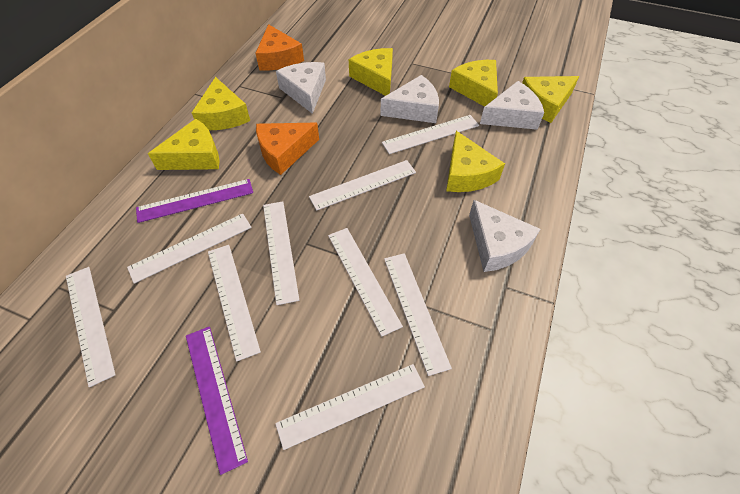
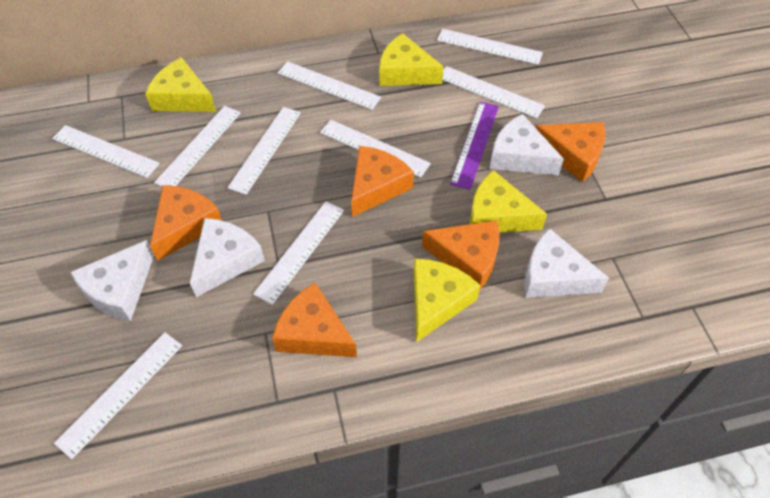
orange cheese: [255,24,304,70] [256,123,319,175] = 2 -> [150,185,222,261] [272,283,357,357] [351,146,414,217] [422,220,500,289] [536,122,606,182] = 5
purple ruler: [136,179,253,223] [186,326,248,475] = 2 -> [450,102,499,190] = 1
yellow cheese: [148,119,219,170] [191,77,250,130] [349,48,393,96] [446,131,505,192] [449,60,498,107] [522,76,579,123] = 6 -> [145,57,216,112] [379,33,444,86] [413,259,480,342] [469,170,547,232] = 4

